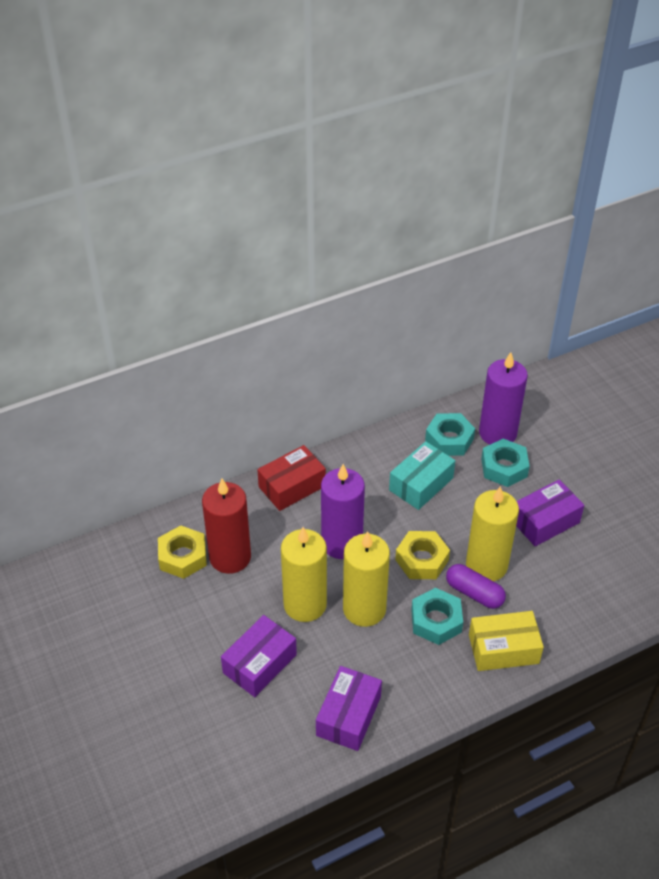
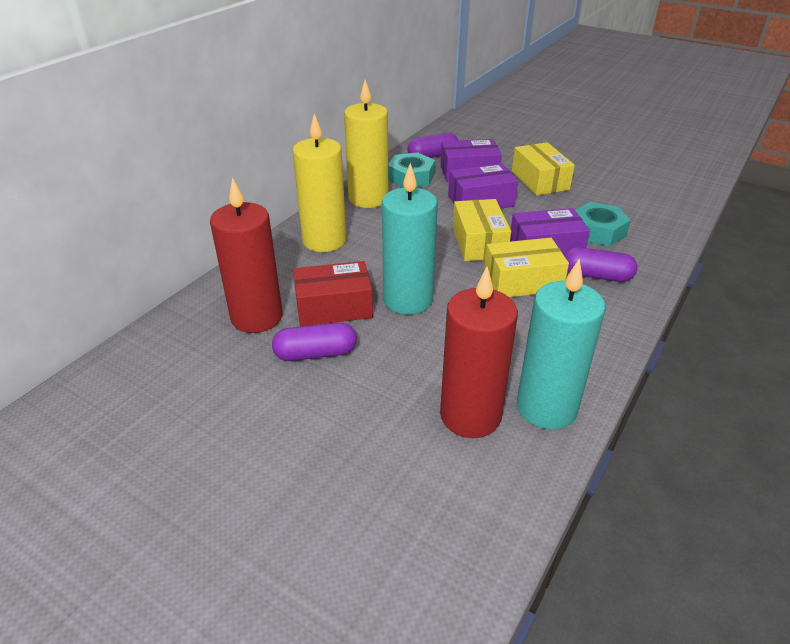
purple candle: [321,464,365,559] [479,352,528,444] = 2 -> none = 0
purple capsule: [446,564,506,609] = 1 -> [272,322,357,361] [407,133,458,158] [564,247,637,282] = 3
red candle: [202,479,251,574] = 1 -> [210,178,283,333] [440,267,518,438] = 2
turquoise box: [389,441,455,510] = 1 -> none = 0
turquoise candle: none = 0 -> [382,163,438,315] [517,259,606,430] = 2
turquoise nut: [411,588,463,645] [425,413,475,456] [481,439,530,487] = 3 -> [388,152,435,188] [575,202,631,246] = 2
yellow box: [469,611,544,671] = 1 -> [453,199,511,261] [484,238,569,297] [512,142,575,196] = 3
yellow candle: [281,527,327,622] [343,531,390,627] [466,486,519,581] = 3 -> [293,114,347,252] [344,80,388,208] = 2
yellow nut: [158,525,207,579] [395,531,450,579] = 2 -> none = 0

